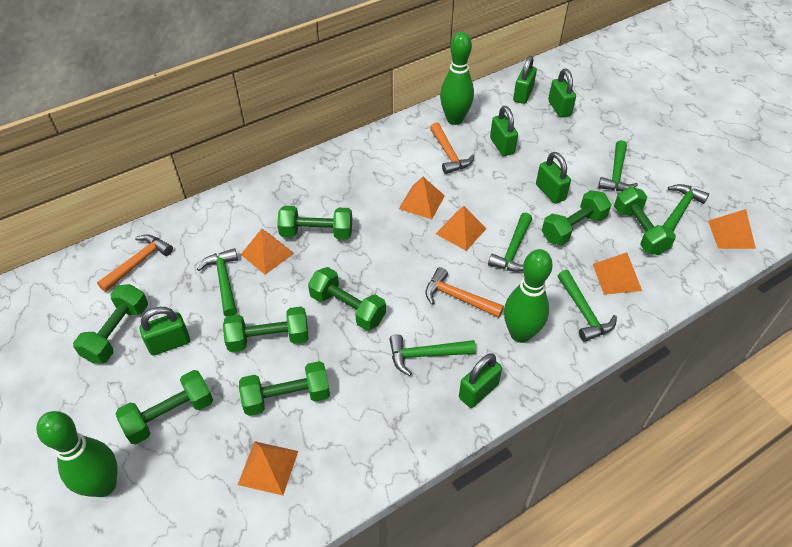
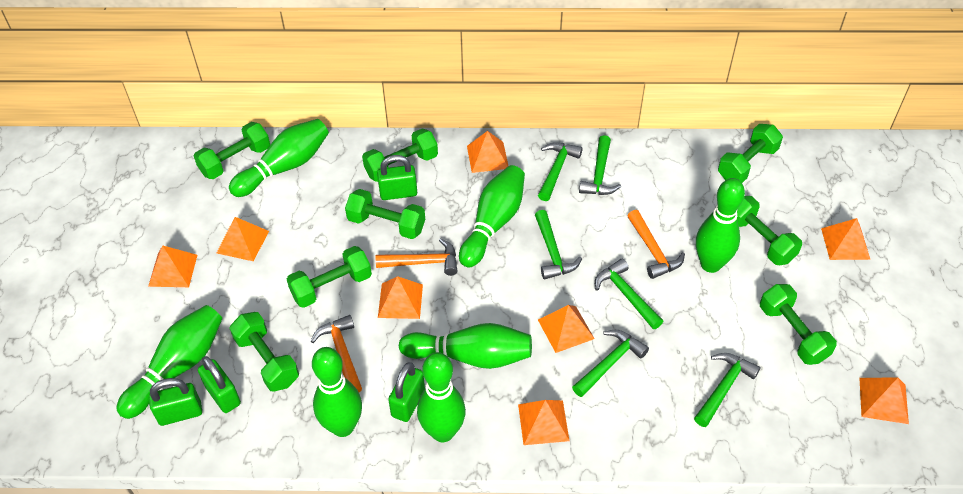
green bowling pin: [36,411,118,497] [440,32,474,125] [504,249,553,343] = 3 -> [116,305,222,419] [229,119,329,197] [312,347,362,437] [399,323,532,369] [417,352,466,442] [459,165,525,267] [696,178,745,273] = 7
green padlock: [139,307,190,356] [459,353,502,408] [490,106,518,156] [513,56,537,104] [536,152,571,204] [548,69,576,118] = 6 -> [149,378,202,426] [198,356,241,413] [377,155,417,200] [388,362,425,422] = 4
orange pyramid: [238,441,298,496] [241,229,294,275] [399,177,445,219] [436,206,487,251] [593,252,642,295] [708,209,756,249] = 6 -> [148,245,197,287] [217,217,269,261] [378,276,423,319] [467,131,508,173] [518,400,570,445] [538,305,595,353] [821,218,871,260] [859,377,909,424] = 8

